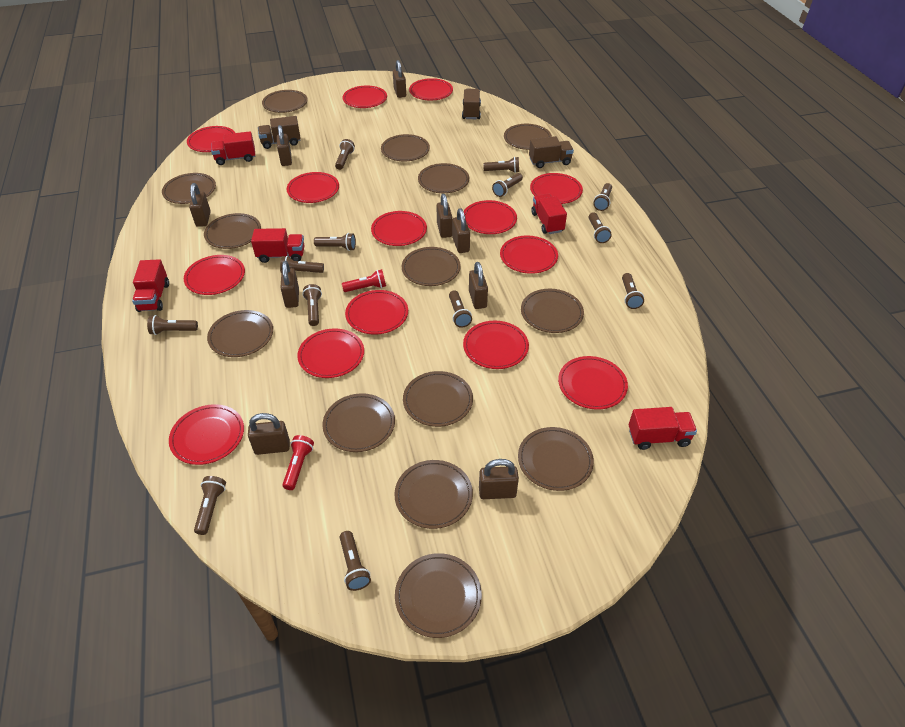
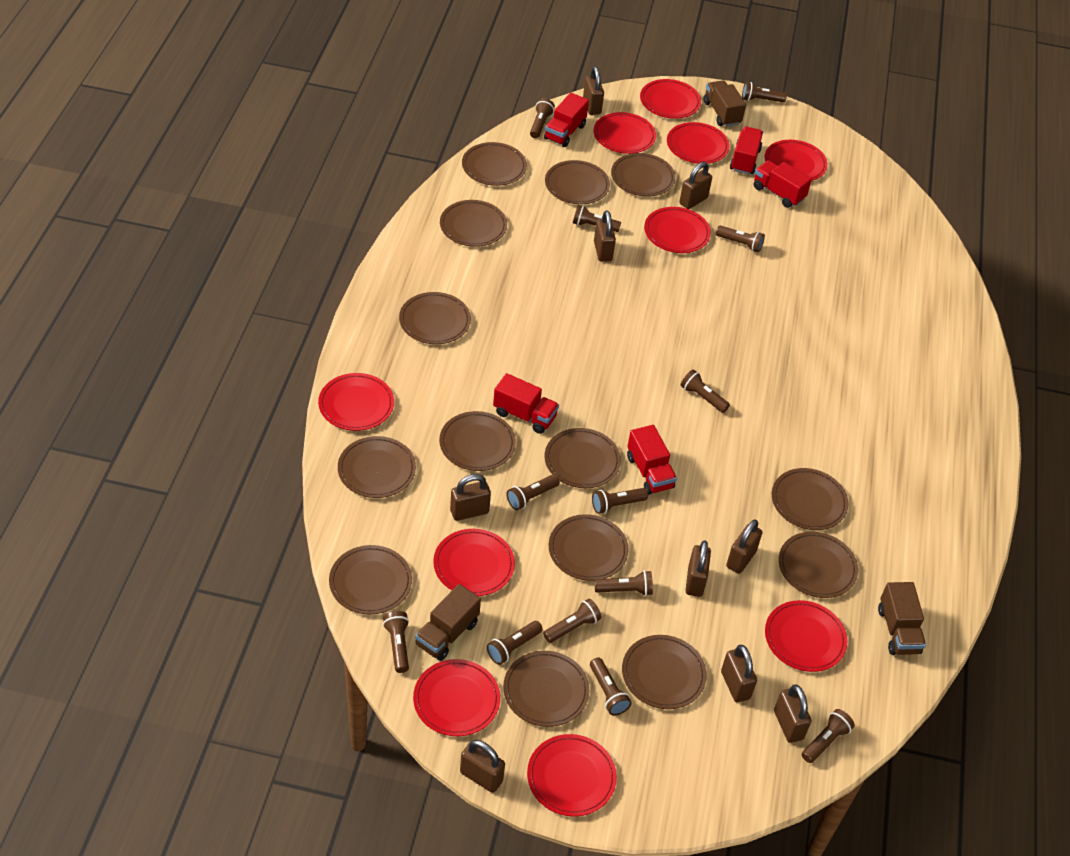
red flashlight: [282,435,314,490] [342,269,386,292] = 2 -> none = 0
red plate: [169,404,244,465] [184,255,245,295] [187,126,235,152] [287,172,339,203] [297,328,364,378] [343,85,387,108] [345,290,408,334] [371,211,427,246] [409,78,453,100] [463,321,529,369] [464,200,517,234] [500,235,558,274] [530,173,583,204] [558,356,628,410] = 14 -> [318,373,394,431] [413,659,500,736] [433,529,515,596] [527,734,617,817] [594,112,656,154] [640,79,701,119] [644,207,711,253] [667,122,729,164] [765,140,828,181] [765,600,847,672] = 10

